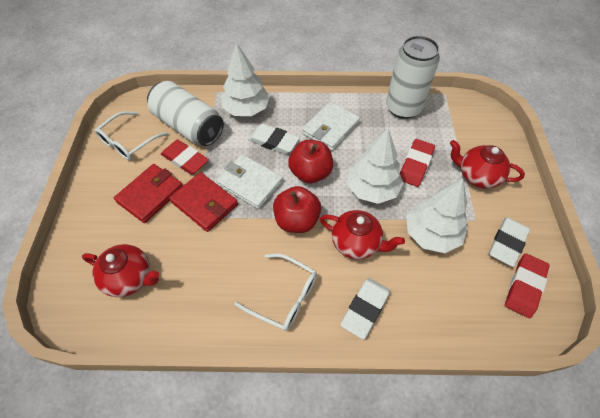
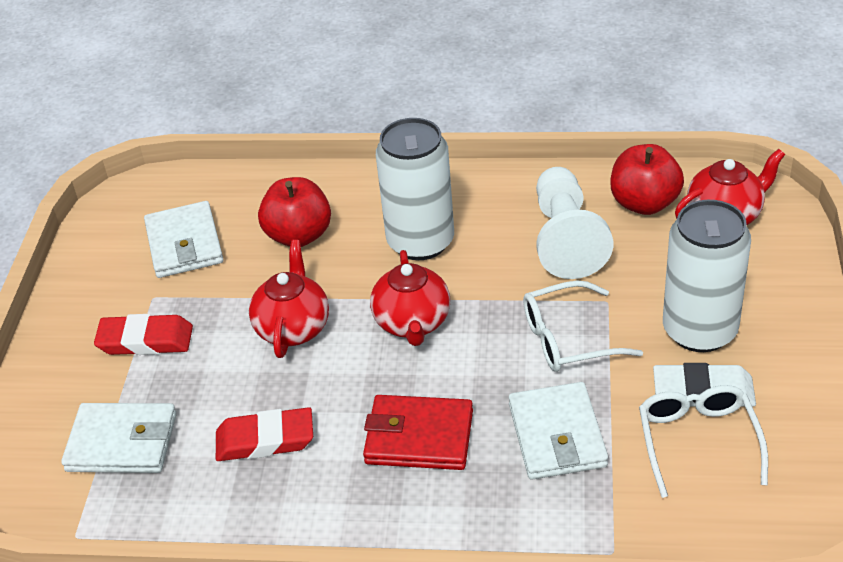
red eraser: [161,140,209,175] [400,139,435,187] [505,253,550,318] = 3 -> [94,314,193,355] [216,407,313,461] = 2
red wallet: [114,164,183,223] [169,172,238,232] = 2 -> [363,395,473,470] = 1
white eraser: [248,124,300,154] [340,278,391,340] [489,217,530,267] = 3 -> [653,363,756,407] = 1
white pawn: none = 0 -> [536,167,613,279] = 1
white tree: [221,42,270,116] [347,128,404,204] [406,179,468,253] = 3 -> none = 0
white wallet: [217,154,283,209] [302,102,360,151] = 2 -> [61,403,177,473] [144,201,224,278] [509,382,608,480] = 3

